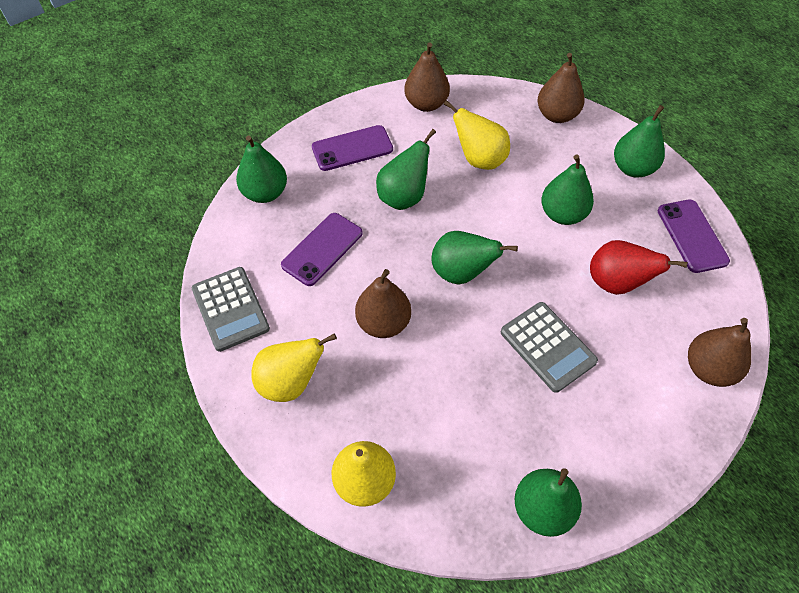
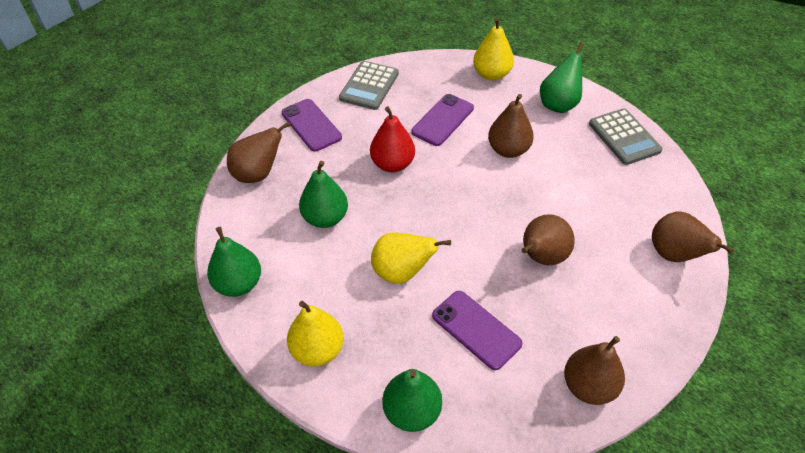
brown pear: [355,269,411,338] [404,42,450,112] [538,53,585,123] [688,318,751,387] = 4 -> [227,121,291,183] [488,94,534,158] [522,214,575,265] [564,336,625,405] [652,212,734,262] = 5
green pear: [236,135,287,203] [376,129,436,210] [432,231,518,284] [515,468,582,537] [541,154,594,225] [614,105,665,178] = 6 -> [207,227,261,297] [299,161,348,228] [382,369,442,432] [540,42,584,113] = 4

